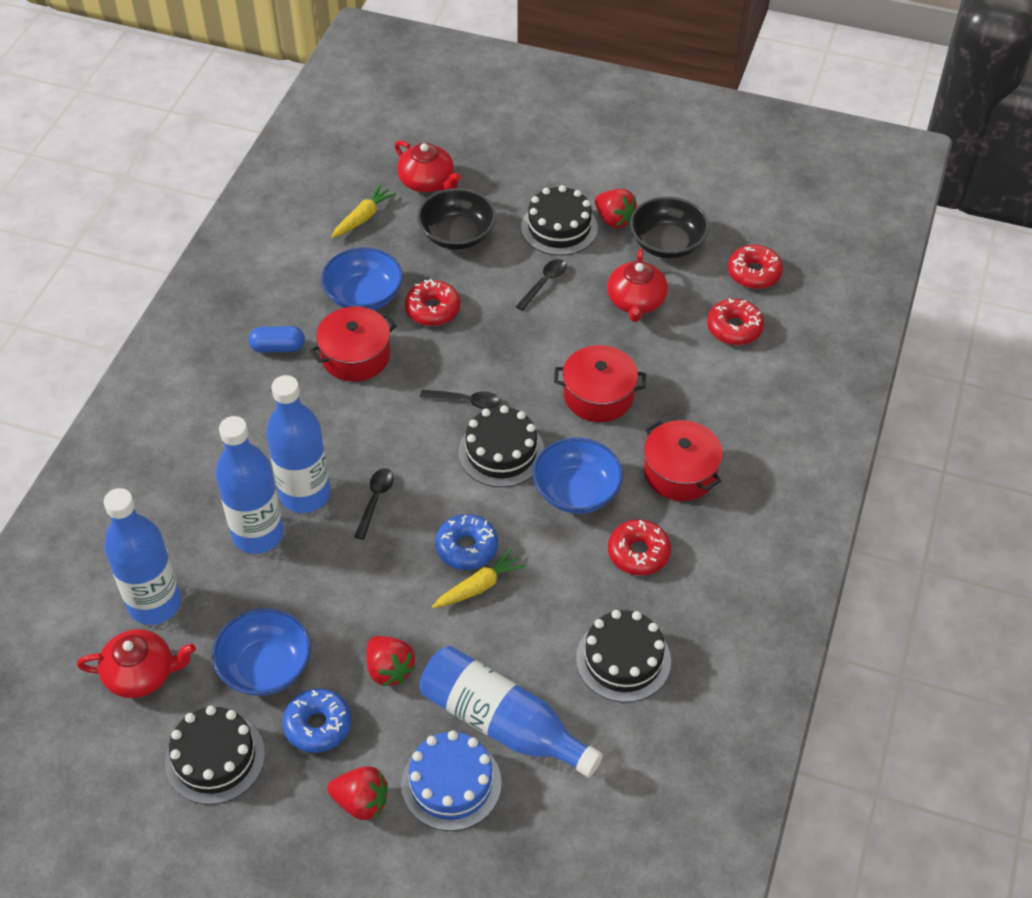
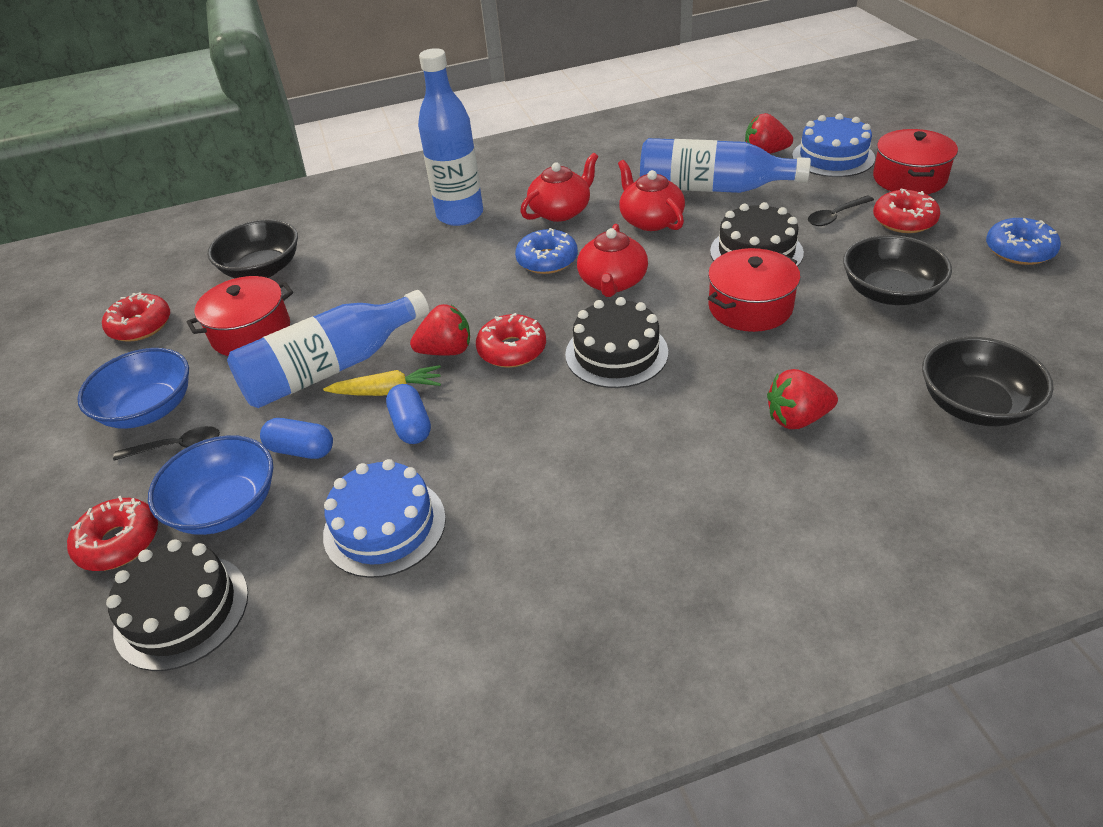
black bowl: [417,188,496,250] [630,196,709,259] = 2 -> [207,220,298,278] [843,235,952,305] [922,337,1054,426] = 3
black cake: [165,706,265,805] [458,405,544,487] [521,185,598,256] [576,610,671,702] = 4 -> [106,539,248,671] [565,297,668,388] [710,202,804,267] = 3
black spoon: [354,468,394,540] [420,390,500,409] [515,259,567,311] = 3 -> [113,426,220,461] [808,195,874,226] = 2
blue bottle: [104,488,181,625] [215,416,284,554] [266,375,331,513] [419,646,603,777] = 4 -> [227,290,429,408] [418,48,483,226] [640,138,811,193] = 3
blue bowl: [212,608,311,696] [321,247,403,310] [533,437,623,514] = 3 -> [77,348,189,429] [148,436,273,535] = 2
blue cake: [401,731,502,831] = 1 -> [323,459,446,578] [792,114,875,177] = 2
blue capsule: [249,326,305,353] = 1 -> [260,418,333,459] [386,384,431,444] = 2
yellow carrot: [331,184,397,238] [432,549,526,608] = 2 -> [323,365,441,396] = 1

